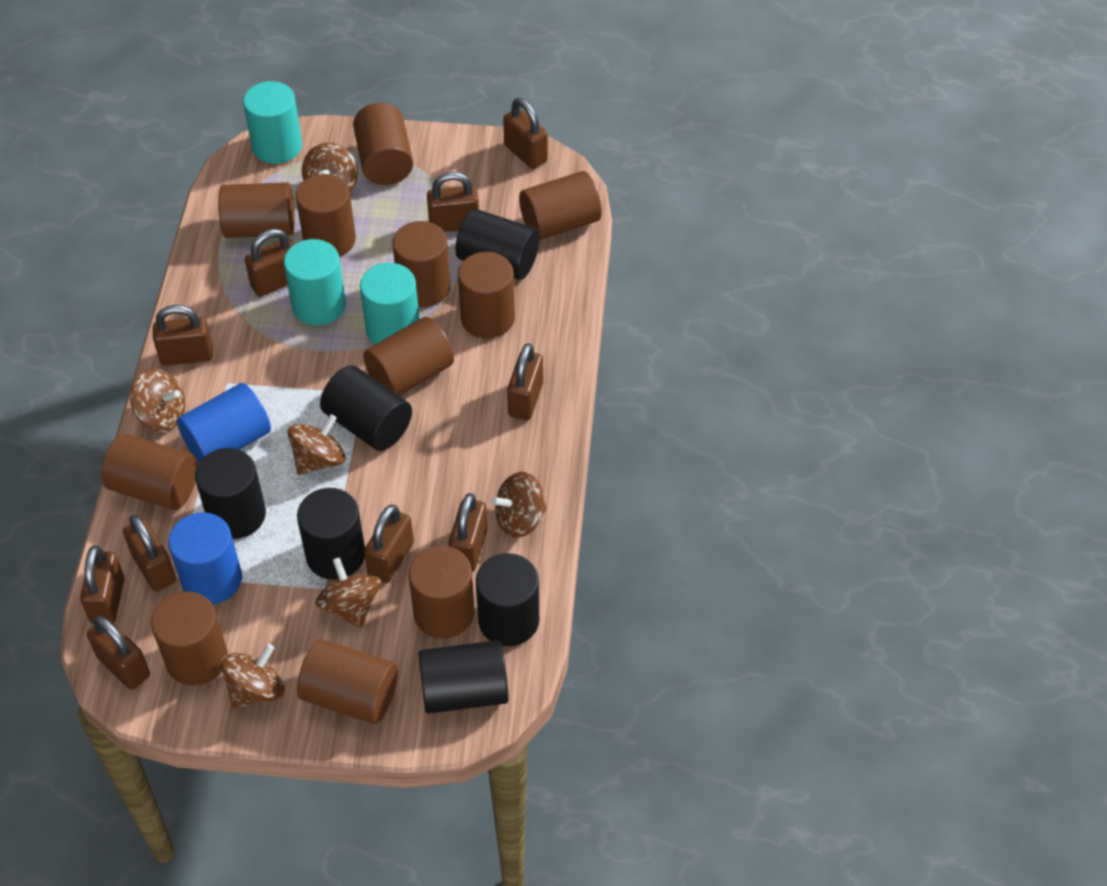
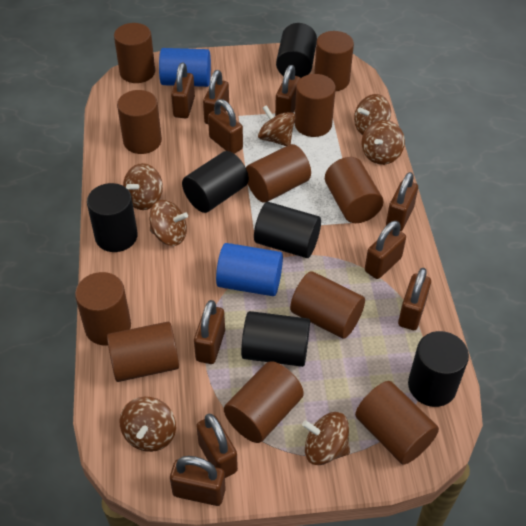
brown spinning top: [130,369,185,432] [220,644,285,709] [287,414,345,475] [302,143,358,192] [315,557,381,628] [491,471,547,538] = 6 -> [120,397,176,452] [123,163,163,210] [149,200,188,246] [258,105,296,146] [302,412,350,465] [354,94,391,135] [362,120,405,165] = 7
turquoise cylinder: [243,81,302,164] [284,239,346,326] [360,263,419,344] = 3 -> none = 0

